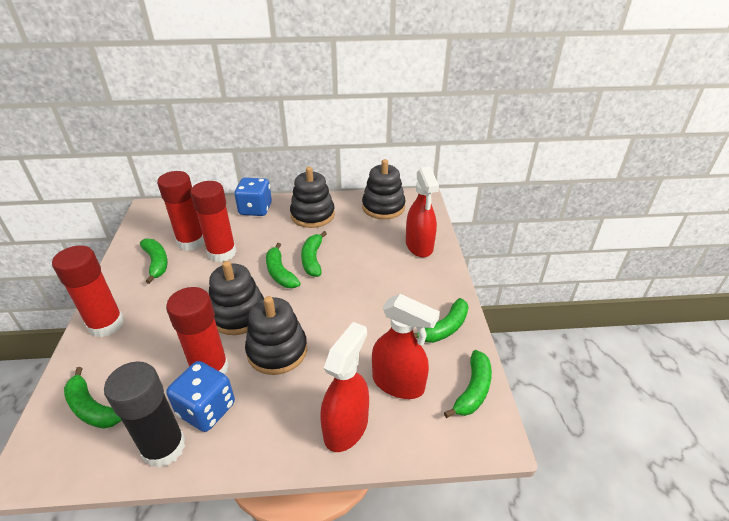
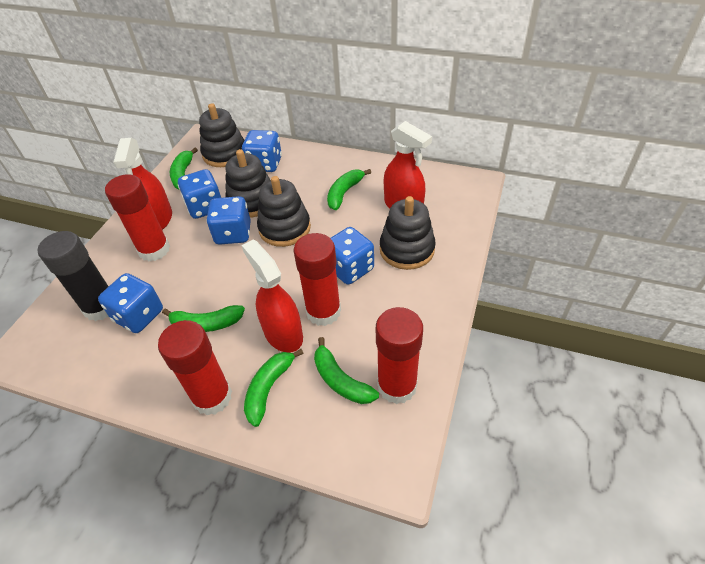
blue dice: [166,361,235,432] [234,177,272,216] = 2 -> [98,273,163,333] [178,169,221,219] [206,196,251,245] [242,130,282,172] [331,227,374,285] = 5
green banana: [64,367,122,429] [140,239,168,284] [266,243,301,288] [301,231,327,277] [414,298,469,343] [444,350,492,418] = 6 -> [162,305,245,332] [170,148,198,190] [244,349,304,427] [314,337,379,404] [327,169,371,210] = 5

